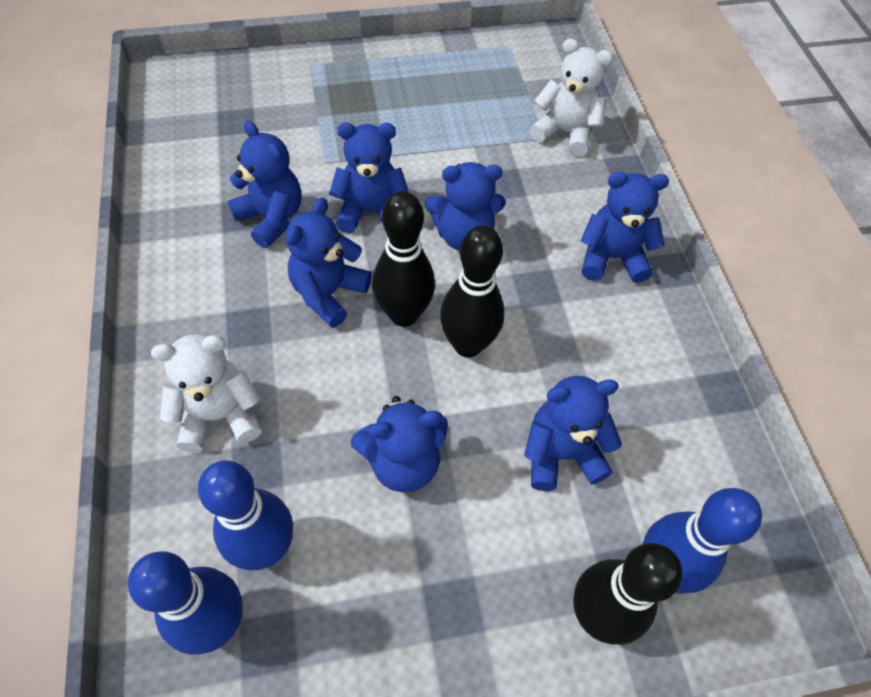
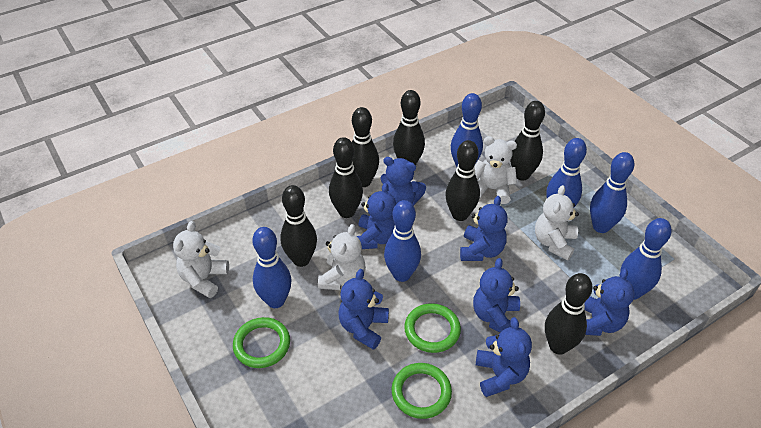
black bowling pin: [373,191,435,327] [440,225,504,357] [573,543,683,645] = 3 -> [280,185,317,267] [329,137,363,218] [352,107,379,187] [393,90,425,166] [445,140,480,221] [510,101,545,181] [545,273,593,355] = 7
blue bowling pin: [128,551,243,655] [198,460,293,571] [643,488,762,594] = 3 -> [252,227,292,308] [384,200,421,282] [451,93,483,167] [546,138,587,207] [590,152,634,233] [620,218,672,300] = 6
green ring: none = 0 -> [233,317,290,368] [391,363,452,419] [404,303,461,353] = 3
white teddy bear: [151,334,262,452] [530,38,613,157] = 2 -> [173,221,229,298] [318,224,366,290] [474,136,517,204] [535,185,579,260] = 4

